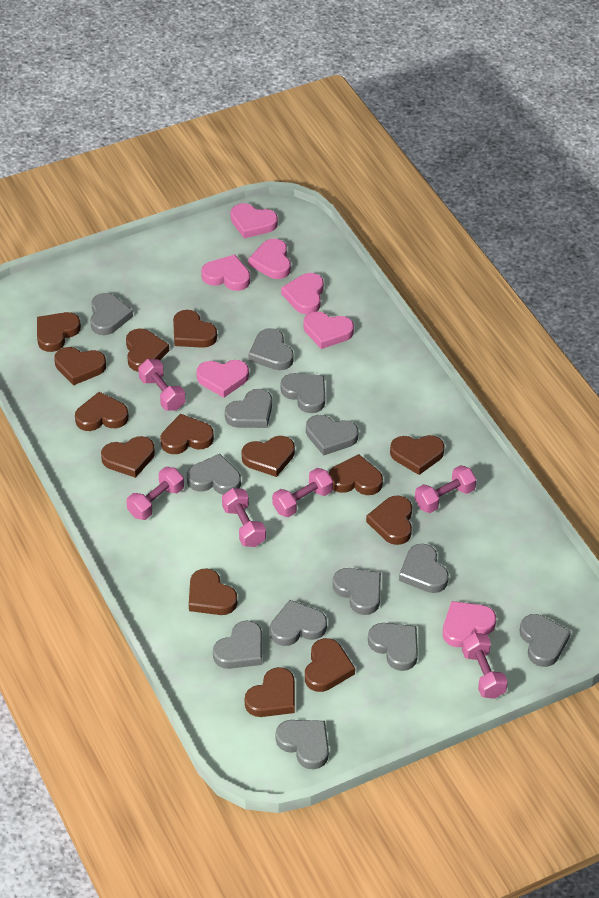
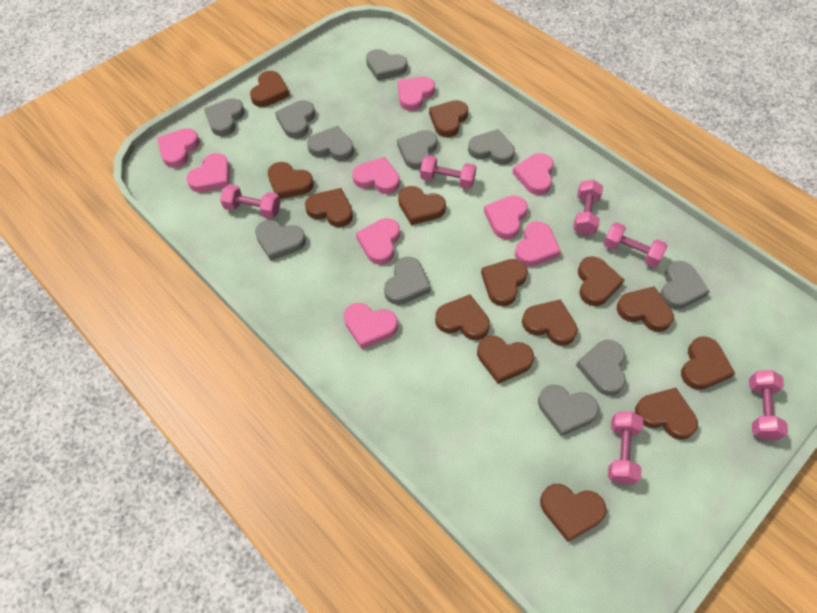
grey heart: [90,293,133,335] [187,454,241,495] [213,621,262,669] [225,389,272,428] [248,328,294,370] [270,600,327,646] [276,720,329,769] [280,373,325,413] [306,415,358,456] [333,568,381,615] [368,623,418,671] [399,544,449,593] [520,614,571,667] = 13 -> [204,98,245,136] [255,220,306,261] [275,100,315,139] [307,126,354,161] [366,49,407,81] [384,257,431,305] [397,130,438,170] [468,129,515,165] [538,385,599,436] [576,340,626,396] [660,261,710,309] = 11
pink heart: [196,360,249,398] [201,254,250,291] [231,203,278,238] [249,239,291,279] [281,273,324,314] [304,311,354,349] [443,601,496,647] = 7 -> [157,128,200,168] [186,153,230,192] [344,303,398,349] [352,157,400,194] [356,218,400,265] [398,77,435,111] [484,196,528,240] [512,153,554,195] [515,221,561,266] = 9

